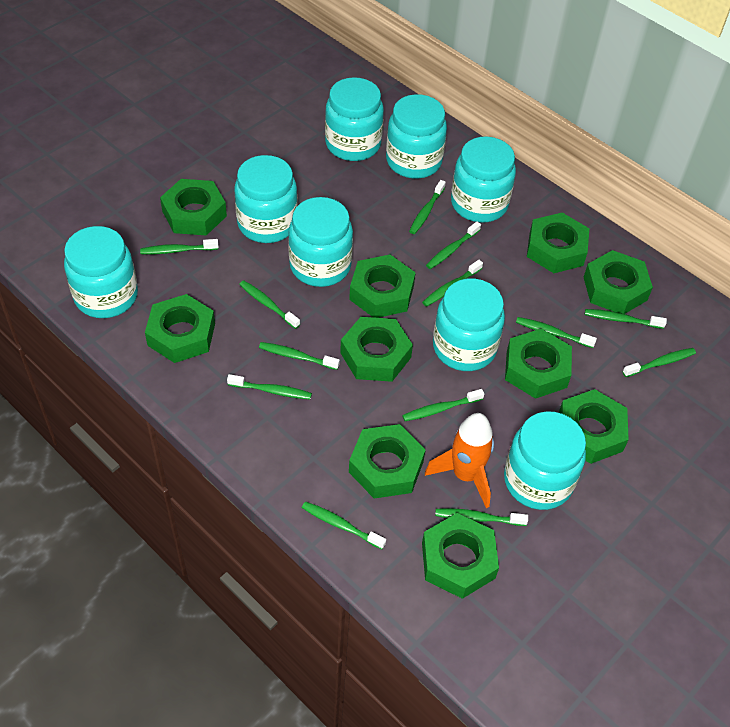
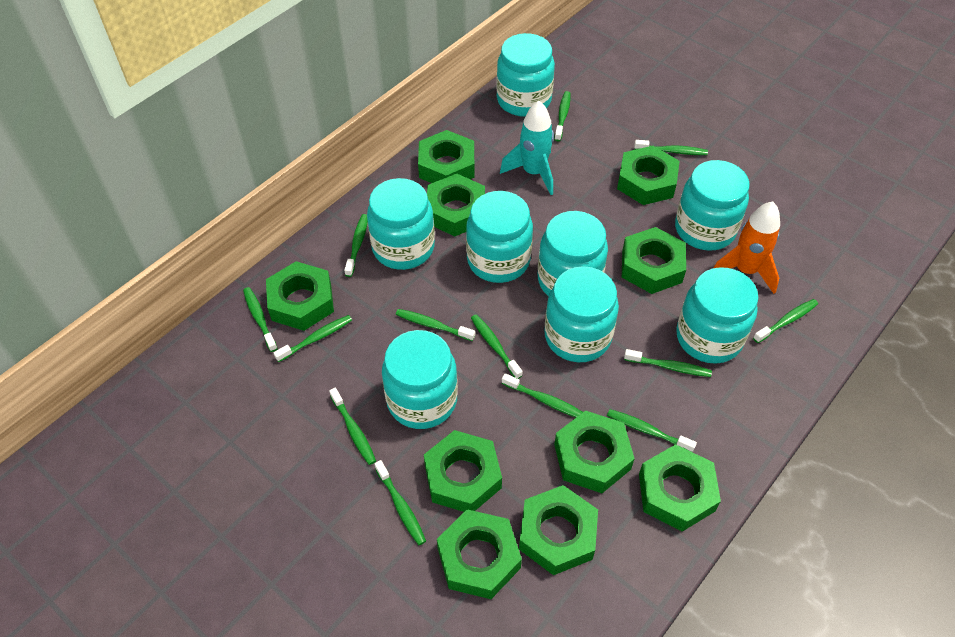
turquoise rocket: none = 0 -> [500,101,554,195] = 1

